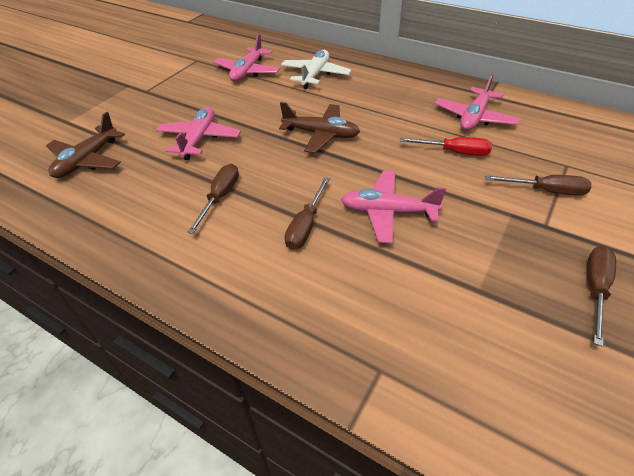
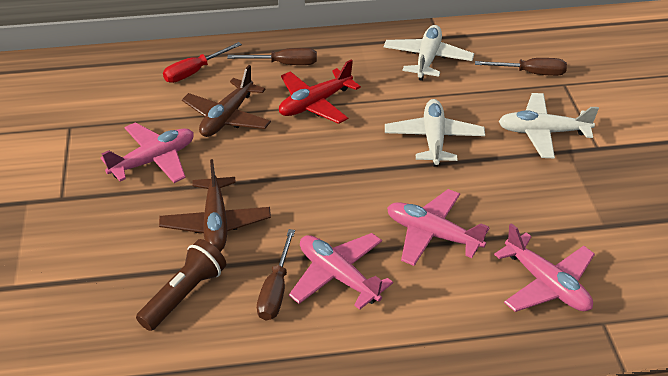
brown flashlight: none = 0 -> [136,239,227,331] = 1
brown screwdriver: [187,164,239,234] [285,177,330,250] [485,175,591,196] [587,247,616,347] = 4 -> [227,48,317,65] [257,229,295,321] [475,58,567,76] = 3
red plane: none = 0 -> [279,60,361,124] = 1
white plane: [281,50,351,89] = 1 -> [384,25,474,81] [385,99,485,167] [498,93,599,159] = 3

